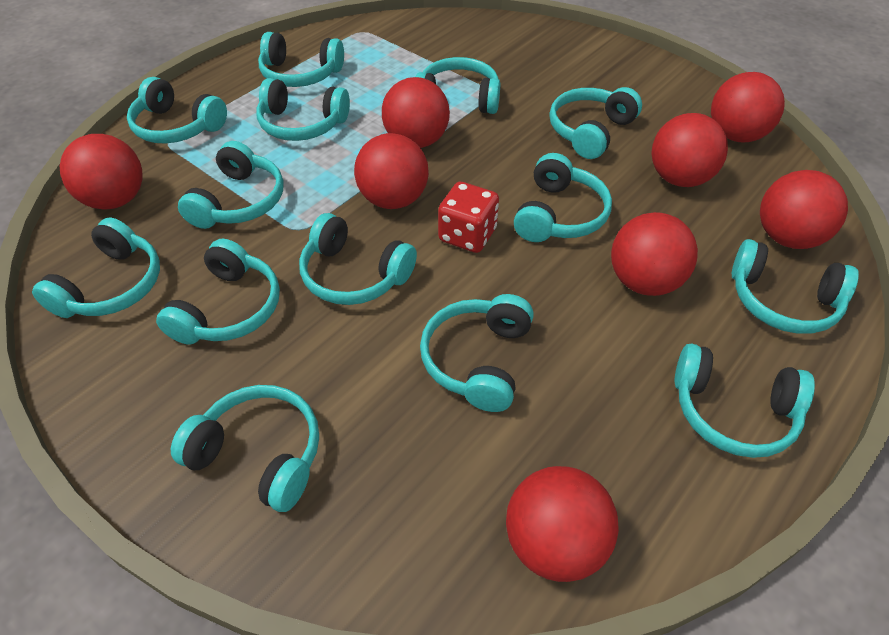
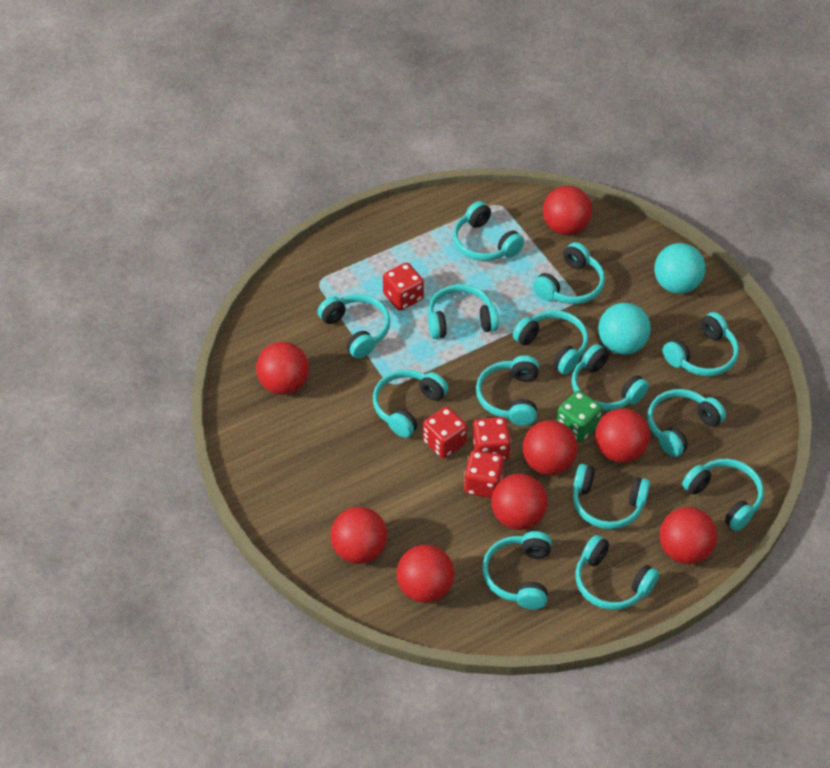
green dice: none = 0 -> [557,391,602,442] = 1
red dice: [438,182,499,253] = 1 -> [383,263,424,311] [423,407,467,458] [464,450,504,498] [472,417,511,461] = 4
turquoise ball: none = 0 -> [598,303,651,355] [654,243,705,294] = 2

